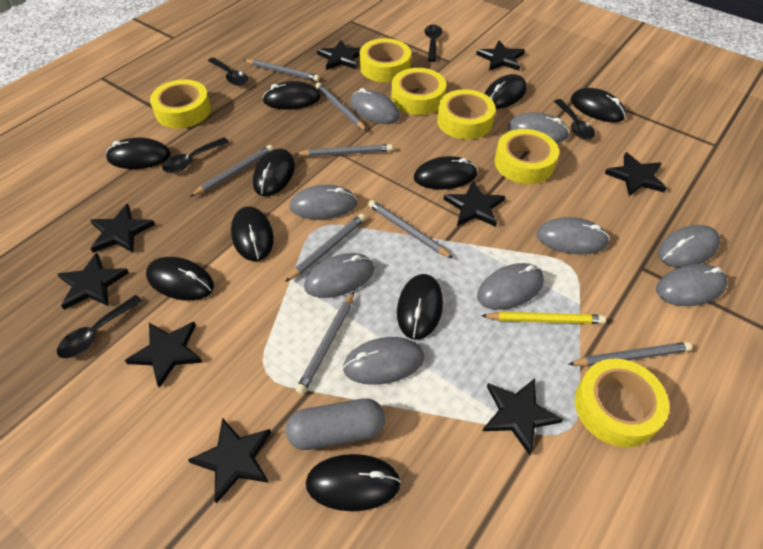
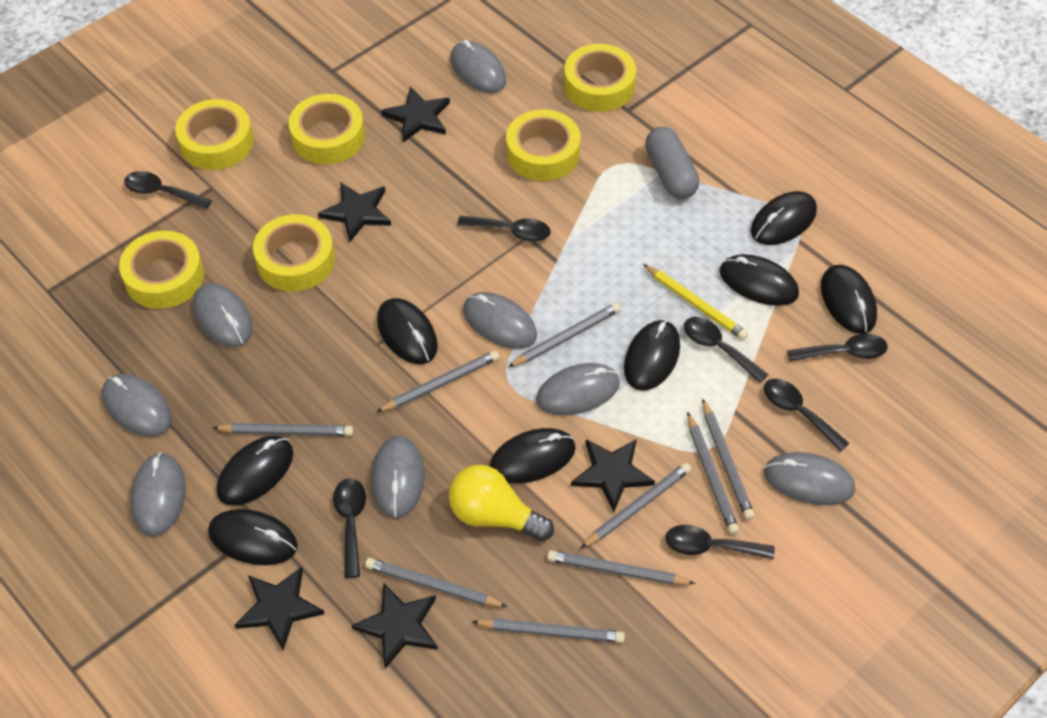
black mouse: [106,137,171,169] [146,257,214,301] [231,206,274,261] [253,149,295,196] [262,81,320,110] [306,454,401,511] [397,274,443,340] [414,156,477,190] [485,74,527,109] [571,88,626,123] = 10 -> [208,509,298,565] [217,436,293,506] [377,298,438,364] [490,428,576,483] [624,320,680,391] [719,254,799,306] [751,191,817,245] [821,265,877,334] = 8
black spoon: [57,295,143,358] [162,137,229,173] [208,57,248,86] [425,25,443,62] [554,99,595,140] = 5 -> [124,171,212,209] [333,478,366,578] [457,216,551,242] [665,525,775,560] [684,317,768,383] [764,379,849,452] [787,334,888,361] = 7
black star: [57,253,129,310] [90,204,155,253] [125,322,203,388] [188,418,271,504] [317,40,361,70] [444,181,505,227] [476,41,525,71] [483,378,563,455] [605,152,666,196] = 9 -> [235,567,325,650] [318,183,391,242] [351,583,438,669] [381,87,450,142] [571,439,655,512] = 5
grey mouse: [290,185,357,219] [304,253,374,298] [343,337,424,385] [350,88,400,124] [477,263,544,310] [508,112,570,143] [536,217,610,254] [656,264,728,306] [658,225,720,267] = 9 -> [102,374,172,437] [130,452,186,537] [193,283,253,347] [371,436,424,518] [450,40,506,93] [463,292,537,349] [536,363,620,415] [764,452,855,505] = 8
grey pencil: [190,145,274,197] [244,59,320,82] [285,214,366,282] [295,144,393,157] [296,292,354,394] [316,83,367,131] [368,200,453,258] [568,342,692,367] = 8 -> [213,423,353,436] [365,558,508,607] [377,351,499,412] [471,618,625,643] [508,303,621,367] [547,550,696,585] [581,463,691,548] [687,412,739,534] [702,399,755,520] = 9
yellow light bulb: none = 0 -> [449,465,554,542] = 1

